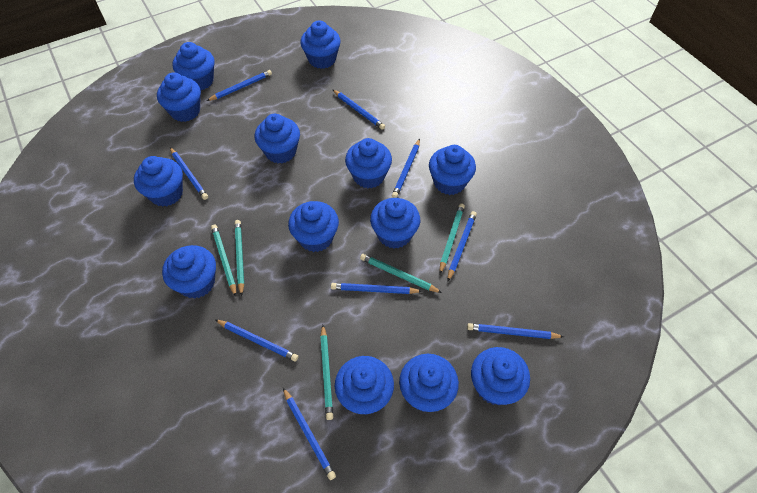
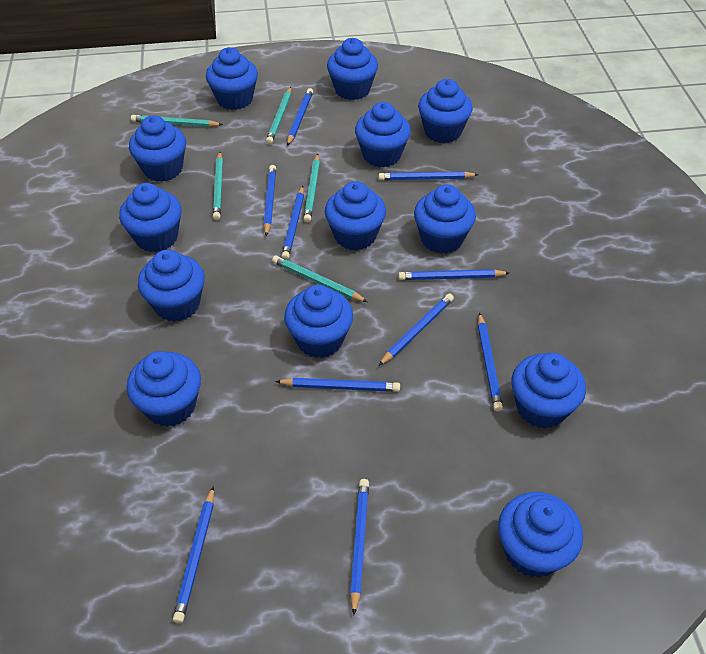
blue pencil: [170,147,208,200] [207,70,272,101] [216,320,299,362] [283,388,336,480] [331,283,423,294] [332,89,385,130] [392,139,420,198] [448,211,477,281] [467,323,564,339] = 9 -> [173,486,214,623] [264,165,276,236] [275,378,400,392] [281,186,304,260] [287,88,313,146] [350,479,369,616] [378,171,478,180] [378,293,454,366] [398,269,509,280] [478,312,503,411] = 10

